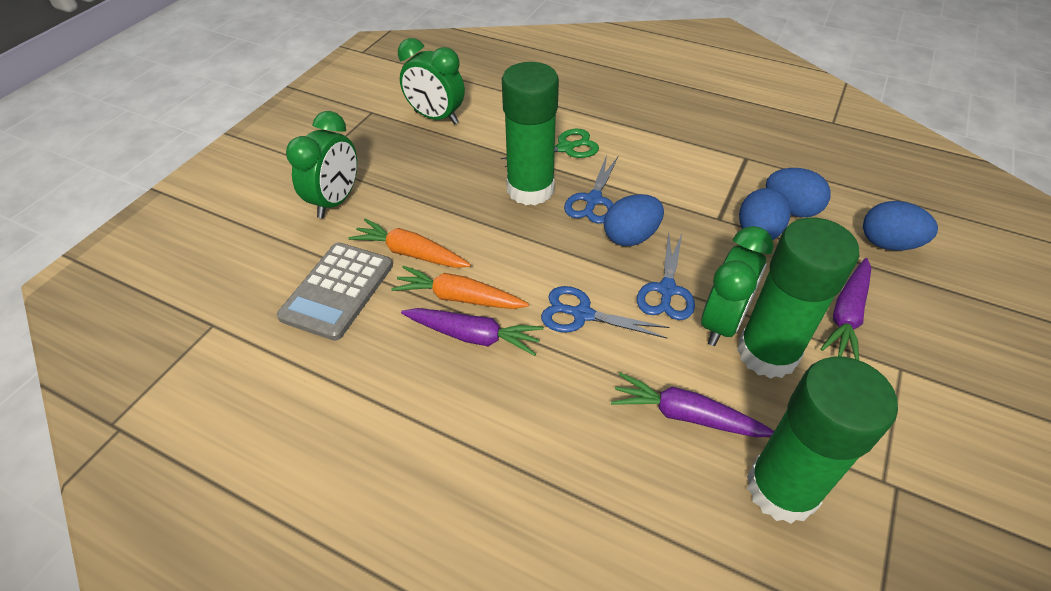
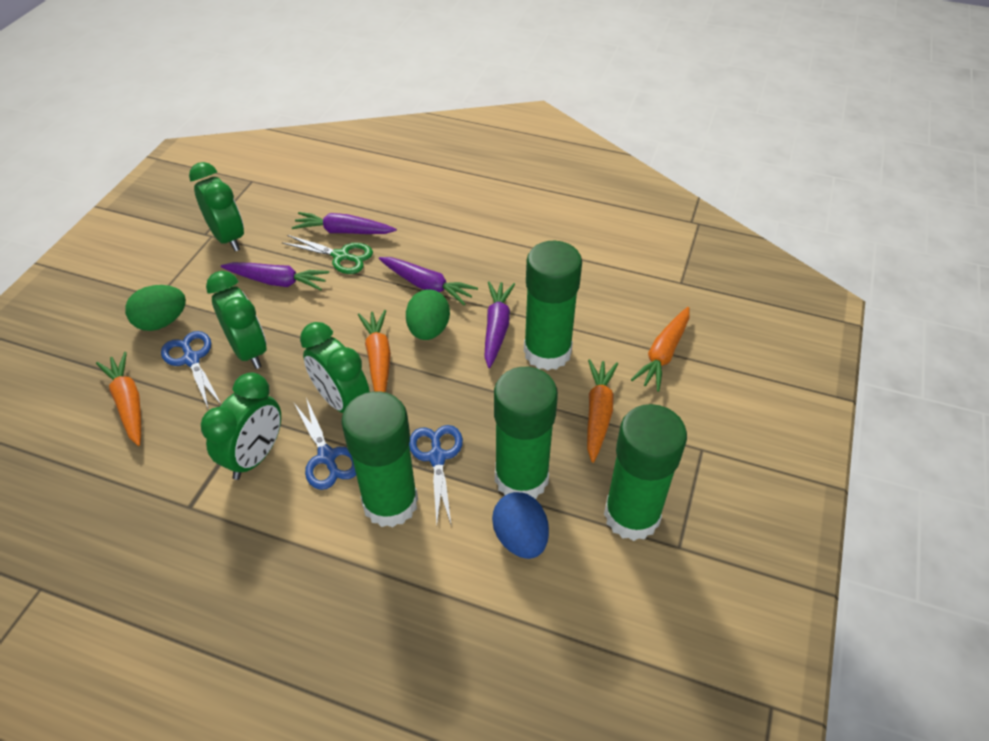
blue egg: [604,194,664,246] [739,188,791,240] [766,168,831,217] [863,201,938,251] = 4 -> [492,492,549,559] = 1
green clock: [286,111,357,218] [398,38,465,124] [701,226,774,346] = 3 -> [189,162,244,251] [201,373,281,480] [206,271,267,369] [300,322,370,413] = 4
green egg: none = 0 -> [125,285,186,331] [406,289,450,340] = 2
green glue stick: [502,62,559,205] [737,218,859,379] [747,356,898,524] = 3 -> [341,391,418,528] [494,367,558,499] [524,241,582,371] [604,404,687,541] = 4
grey calculator: [277,243,393,341] = 1 -> none = 0
orange carrot: [349,219,471,268] [391,266,529,309] = 2 -> [96,352,141,446] [358,310,391,392] [587,359,618,463] [631,307,690,392] = 4
purple carrot: [401,308,544,356] [611,373,774,437] [821,258,871,360] = 3 -> [221,262,329,290] [292,212,397,234] [379,257,478,306] [484,281,515,368] = 4

